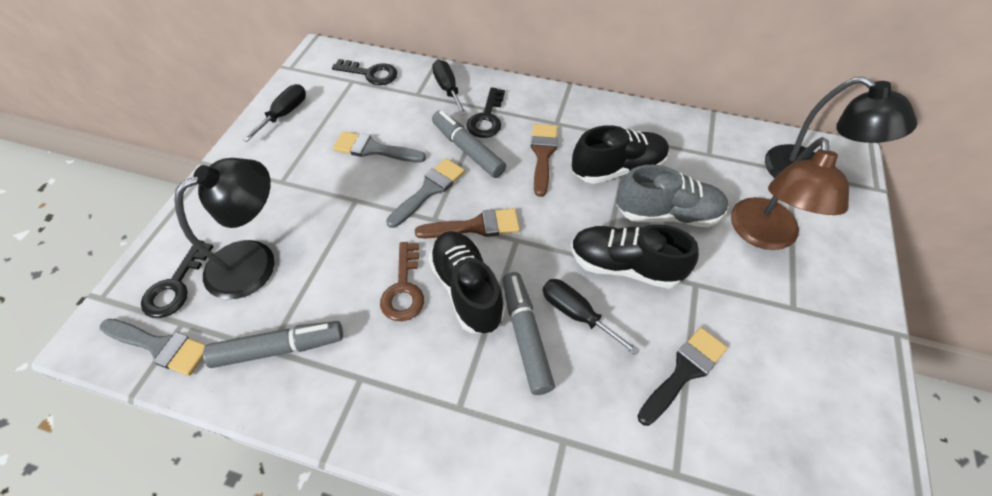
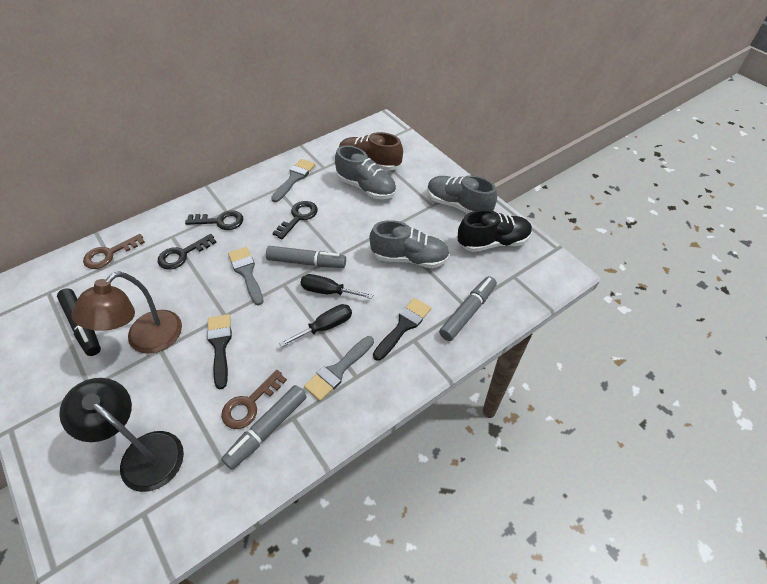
black brush: [637,327,727,426] = 1 -> [207,314,232,389] [373,298,431,361] = 2
black lamp: [175,158,275,299] [765,77,918,178] = 2 -> [59,378,184,492] = 1
black marker: none = 0 -> [57,288,101,356] = 1
black screwdriver: [242,84,306,142] [432,60,467,115] [543,279,640,356] = 3 -> [279,304,352,347] [300,274,373,299] = 2
black shoe: [428,231,505,333] [571,224,699,289] [572,125,669,184] = 3 -> [458,210,532,252] = 1
brown brush: [415,208,520,238] [531,124,558,197] = 2 -> none = 0
brown key: [380,242,424,321] = 1 -> [83,234,145,269] [221,370,287,429] = 2
brown shoe: none = 0 -> [339,132,403,171] = 1
grey shoe: [616,165,728,227] = 1 -> [335,145,396,199] [369,220,450,268] [427,175,497,213] = 3

